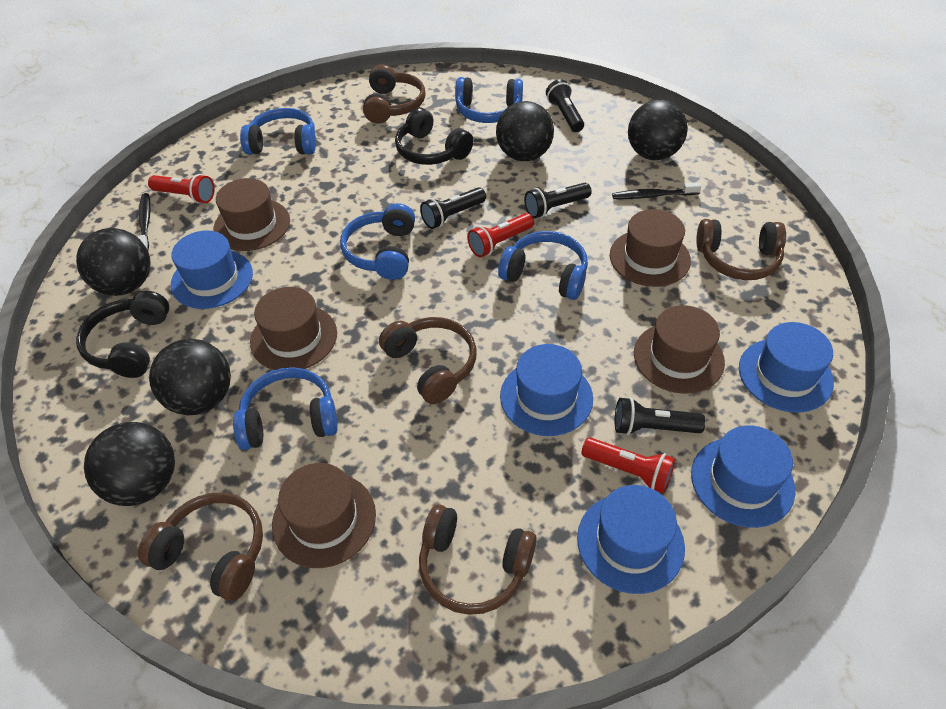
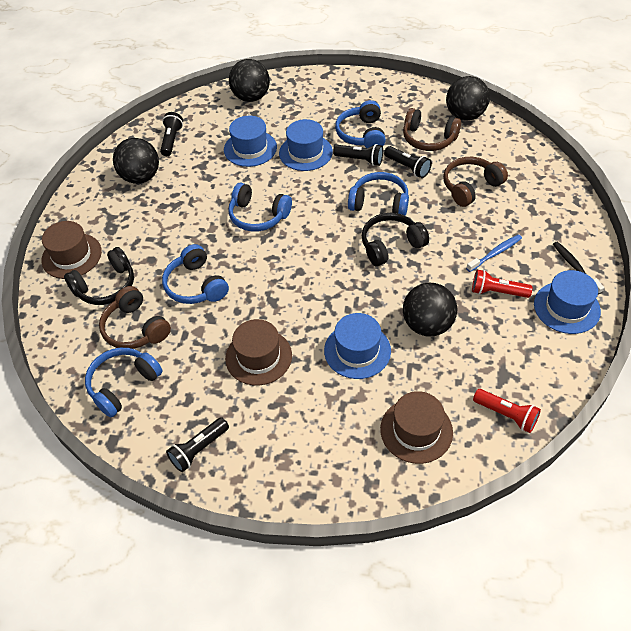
black ball: [76,228,151,296] [84,422,175,506] [149,339,231,415] [496,101,554,161] [628,100,688,160] = 5 -> [113,138,159,184] [229,59,270,102] [403,283,457,336] [446,76,490,121] = 4
black toothbrush: [138,193,151,250] [612,182,701,199] = 2 -> [553,242,604,294] = 1
blue hat: [171,230,253,309] [500,344,593,436] [577,485,685,594] [691,425,795,528] [739,322,834,413] = 5 -> [224,116,277,167] [279,119,333,171] [324,313,391,379] [534,270,601,334] = 4
blue toothbrush: none = 0 -> [466,234,522,272] = 1
brown hat: [213,178,290,251] [250,287,337,370] [272,463,376,568] [610,209,691,287] [634,305,725,394] = 5 -> [41,221,102,279] [225,319,292,385] [380,391,453,464] = 3
brown headphones: [138,493,263,601] [363,64,426,124] [379,317,477,404] [419,504,537,615] [696,219,786,280] = 5 -> [99,286,171,349] [403,108,461,151] [443,157,508,207] = 3
red flashlight: [148,174,215,204] [467,213,534,257] [581,437,675,494] = 3 -> [472,270,533,298] [473,389,541,433] = 2

